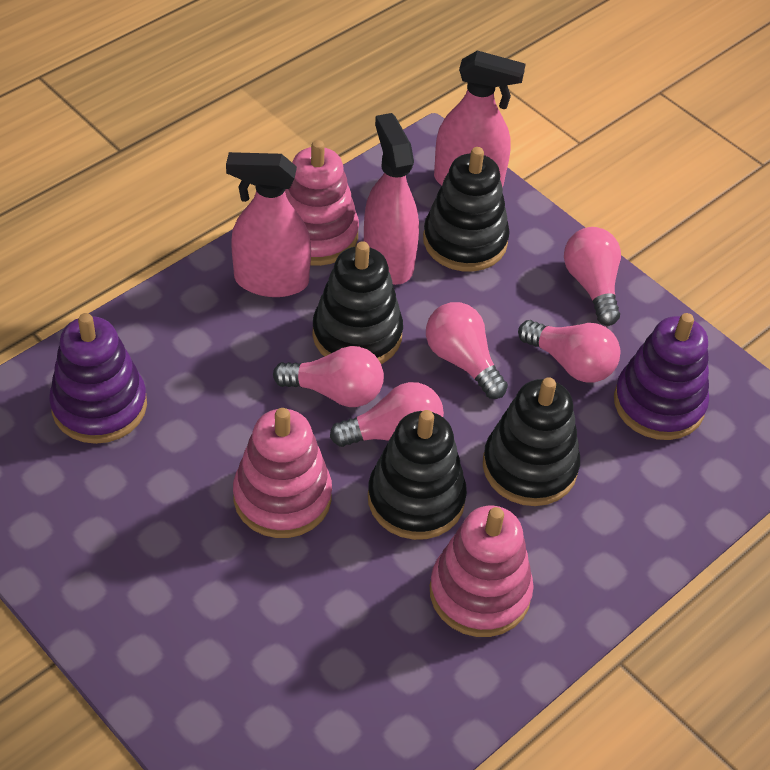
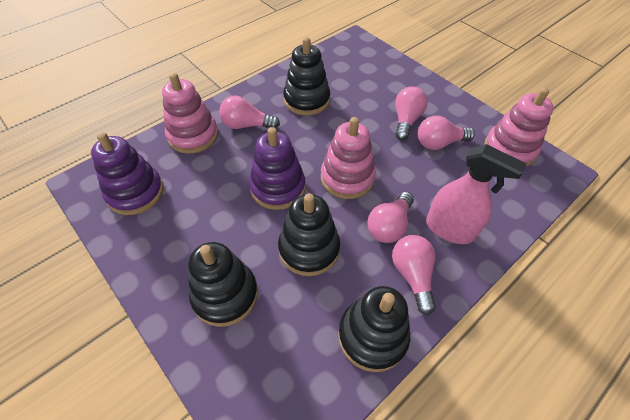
pink spray bottle: [226,152,311,297] [364,113,419,285] [434,50,525,187] = 3 -> [426,144,527,244] = 1

